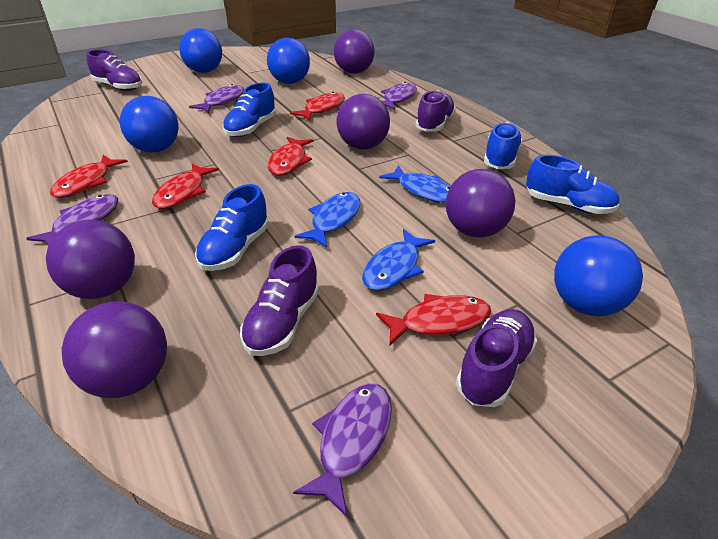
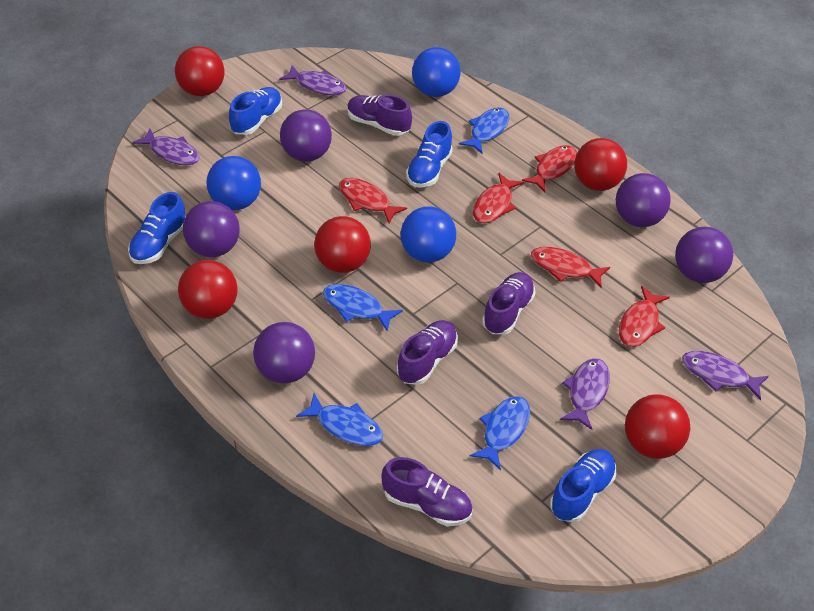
blue ball: [120,96,179,152] [179,28,222,73] [267,38,310,84] [554,235,643,316] = 4 -> [206,156,261,210] [401,206,456,262] [412,47,461,97] = 3
blue fish: [295,192,360,248] [362,229,435,291] [379,165,451,203] = 3 -> [296,393,383,446] [323,284,403,331] [459,107,509,154] [470,396,530,470] = 4
red ball: none = 0 -> [175,46,225,96] [178,260,238,319] [314,216,371,273] [574,138,627,191] [625,394,690,459] = 5

